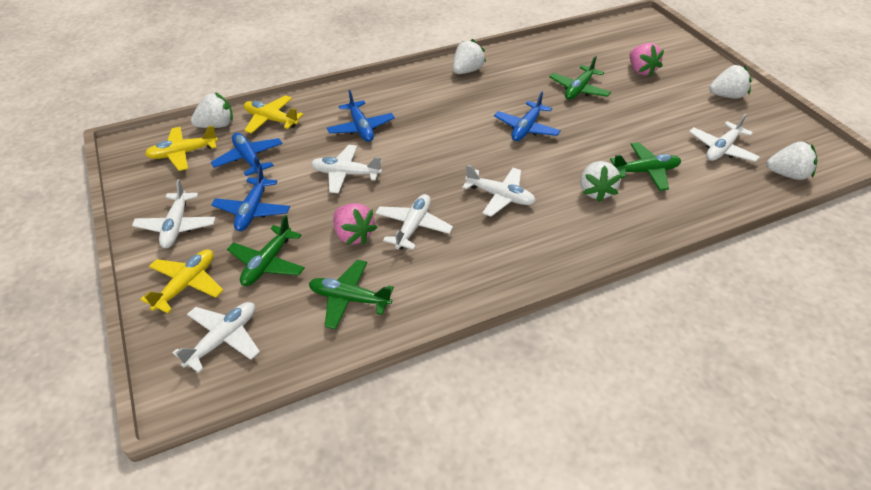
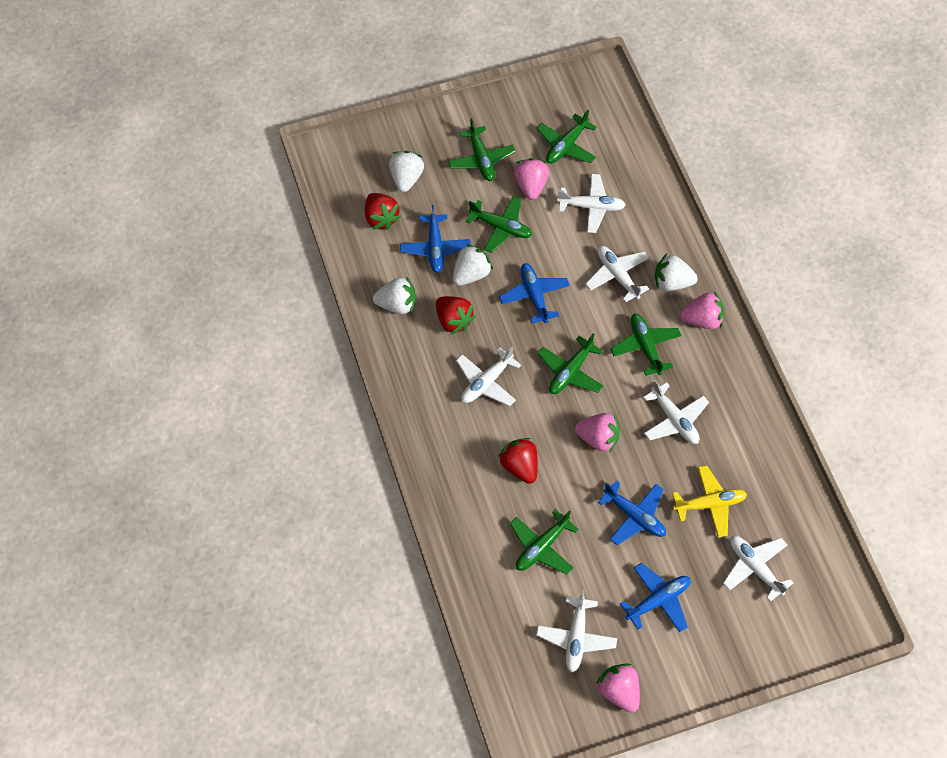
green plane: [227,215,305,286] [309,260,394,329] [549,56,611,100] [610,142,681,191] = 4 -> [448,118,516,181] [466,196,532,253] [510,509,578,575] [536,110,597,164] [538,334,603,394] [610,314,682,376] = 6
pink strawberry: [333,203,377,245] [630,43,664,77] = 2 -> [514,158,549,200] [575,413,620,452] [596,664,640,713] [680,291,725,329] = 4
red strawberry: none = 0 -> [365,193,401,230] [436,296,476,335] [498,438,538,484] = 3
white strawberry: [191,92,233,128] [453,39,486,74] [580,161,621,202] [709,65,752,99] [766,141,817,180] = 5 -> [373,276,416,314] [389,151,424,192] [453,244,493,286] [655,253,698,291] = 4
yellow plane: [140,249,223,313] [145,125,218,171] [244,95,304,134] = 3 -> [673,465,747,538] = 1

